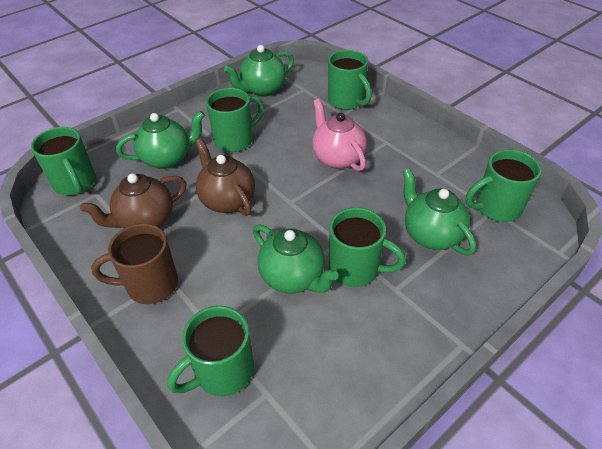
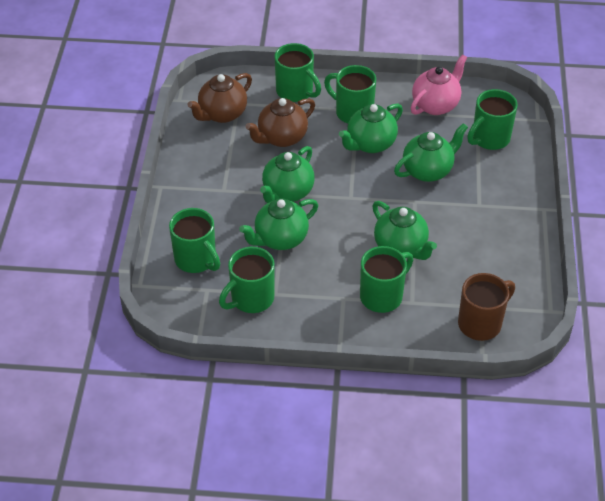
green teapot: [116,111,205,169] [224,45,294,97] [253,225,339,294] [403,168,476,255] = 4 -> [239,198,318,250] [260,146,315,203] [339,104,403,153] [372,201,437,260] [394,123,468,182] = 5

